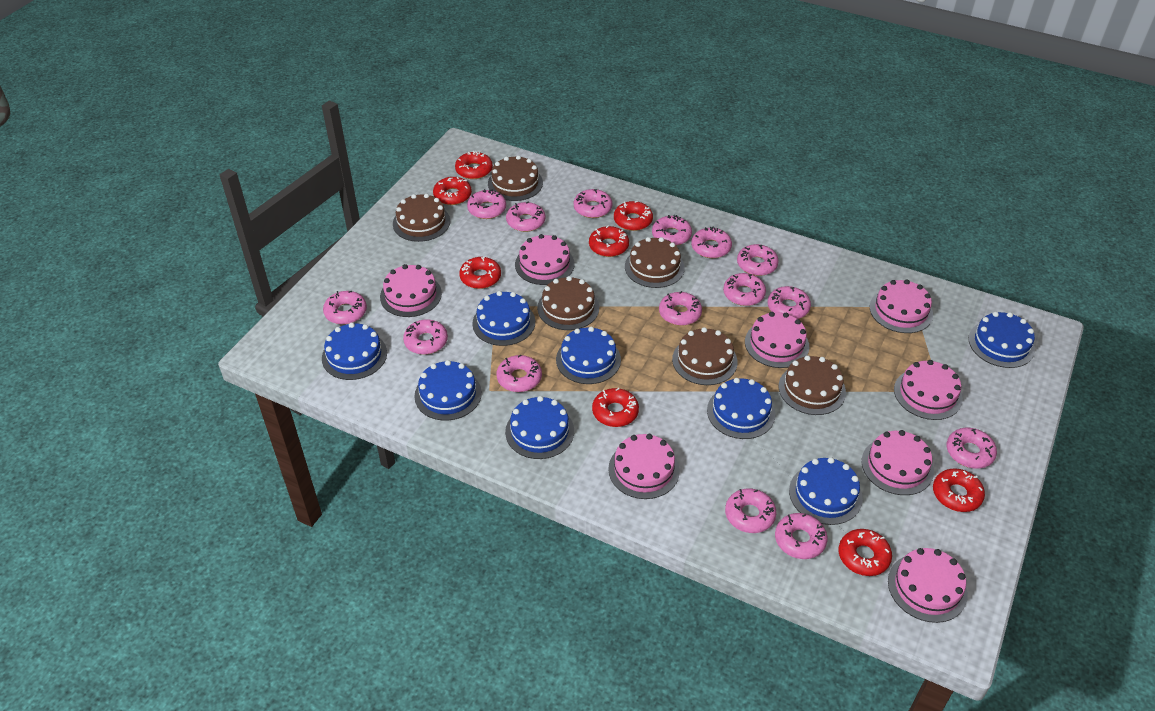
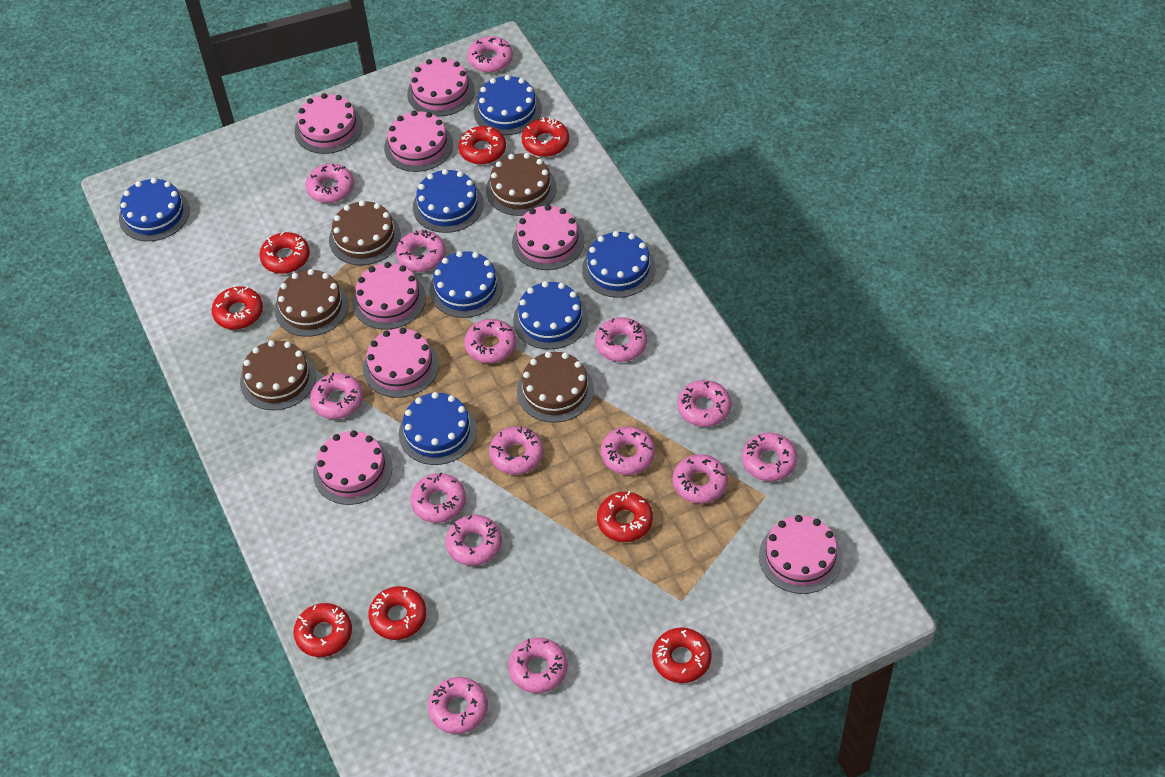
blue cake: [322,323,387,380] [414,360,482,420] [472,291,535,346] [505,396,574,459] [556,327,621,384] [707,378,775,439] [789,457,863,525] [969,312,1035,368] = 8 -> [119,178,190,241] [399,392,477,465] [413,169,484,233] [429,251,503,318] [474,75,542,135] [513,281,588,350] [582,231,656,298] = 7
brown cake: [393,194,450,242] [488,155,543,201] [537,276,599,330] [625,237,685,288] [672,327,738,385] [779,355,846,415] = 6 -> [240,340,316,410] [275,269,349,337] [329,200,401,265] [486,153,557,216] [517,352,594,422] = 5

